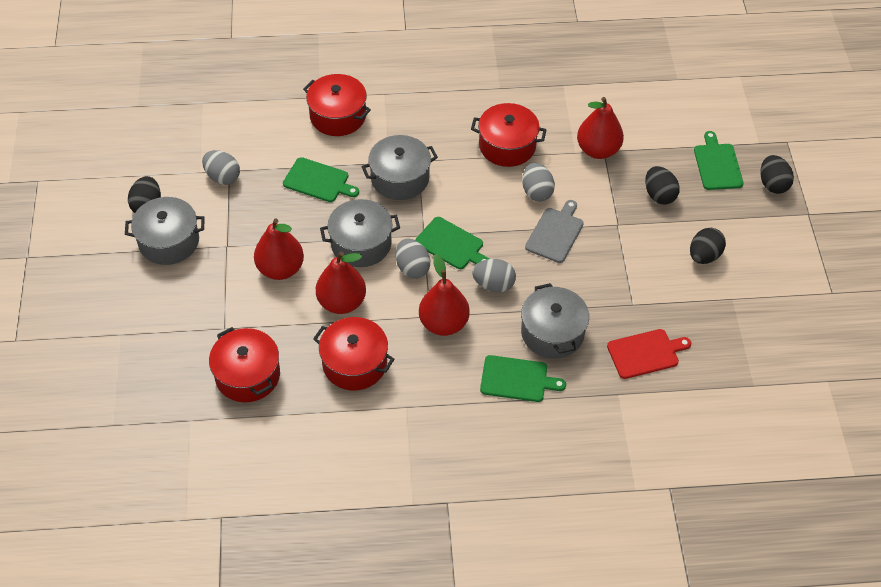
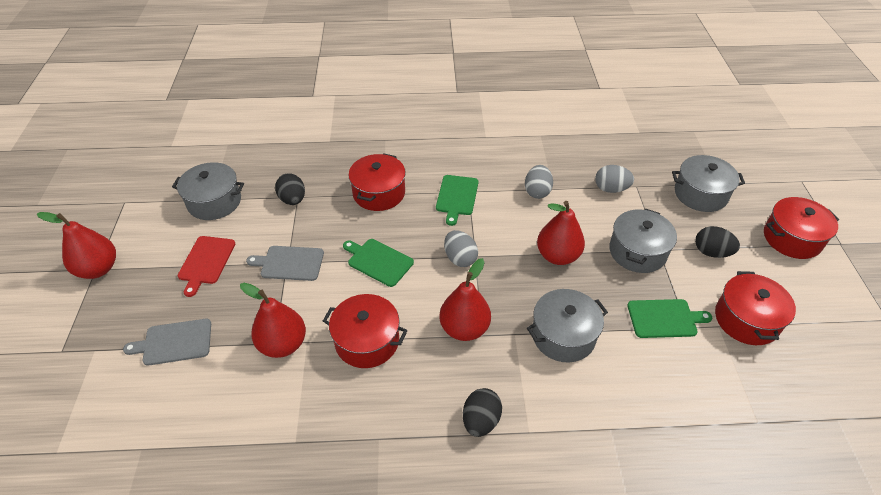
black egg: [128,176,161,213] [645,166,680,205] [690,228,726,264] [760,155,794,194] = 4 -> [275,173,305,205] [463,388,502,437] [695,226,740,258] = 3
green cutting board: [283,157,359,202] [415,217,489,269] [480,355,566,402] [694,131,744,190] = 4 -> [343,239,414,287] [436,175,478,226] [627,299,712,338] = 3
grey cutting board: [525,200,584,263] = 1 -> [123,319,211,366] [246,246,324,281] = 2
grey egg: [202,150,240,185] [396,238,430,279] [472,259,516,292] [522,163,555,202] = 4 -> [444,230,478,267] [525,165,553,199] [595,165,634,193] = 3

